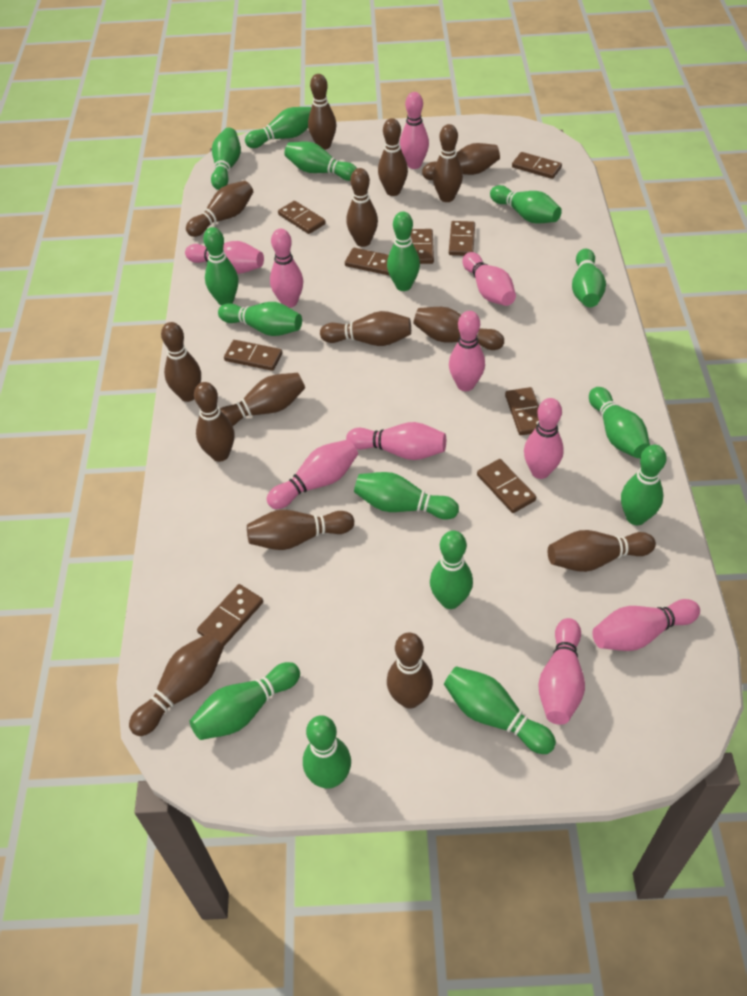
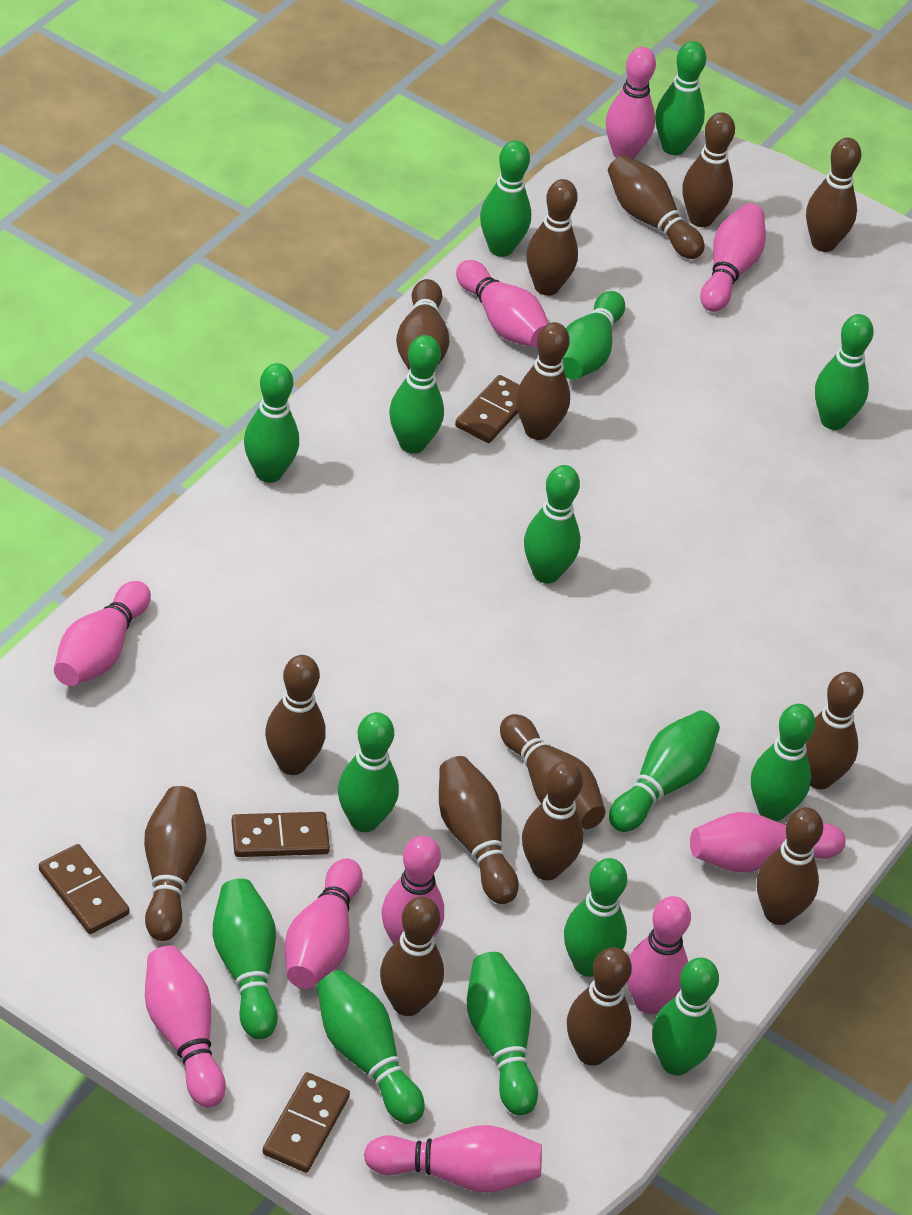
brown domino: [197,584,263,646] [224,340,282,371] [278,201,326,234] [345,248,390,276] [411,229,434,264] [449,221,475,256] [477,459,536,513] [505,387,539,435] [512,152,562,179] = 9 -> [39,844,129,934] [231,812,330,857] [262,1072,350,1173] [455,375,519,443] = 4

